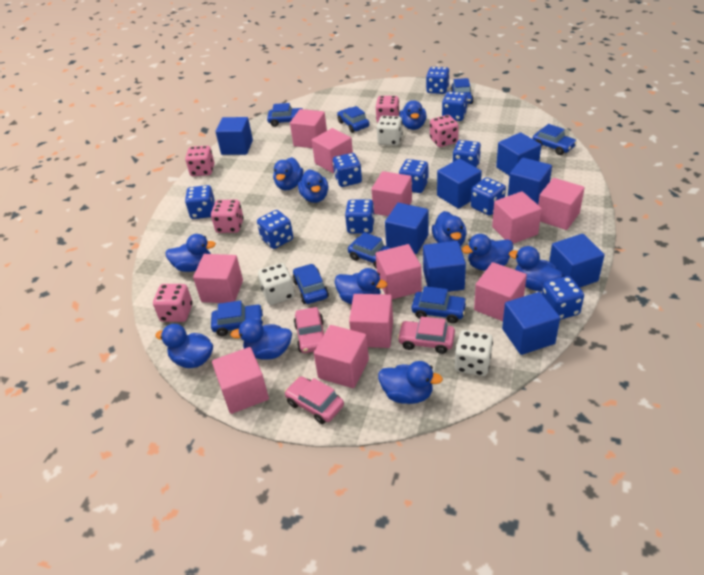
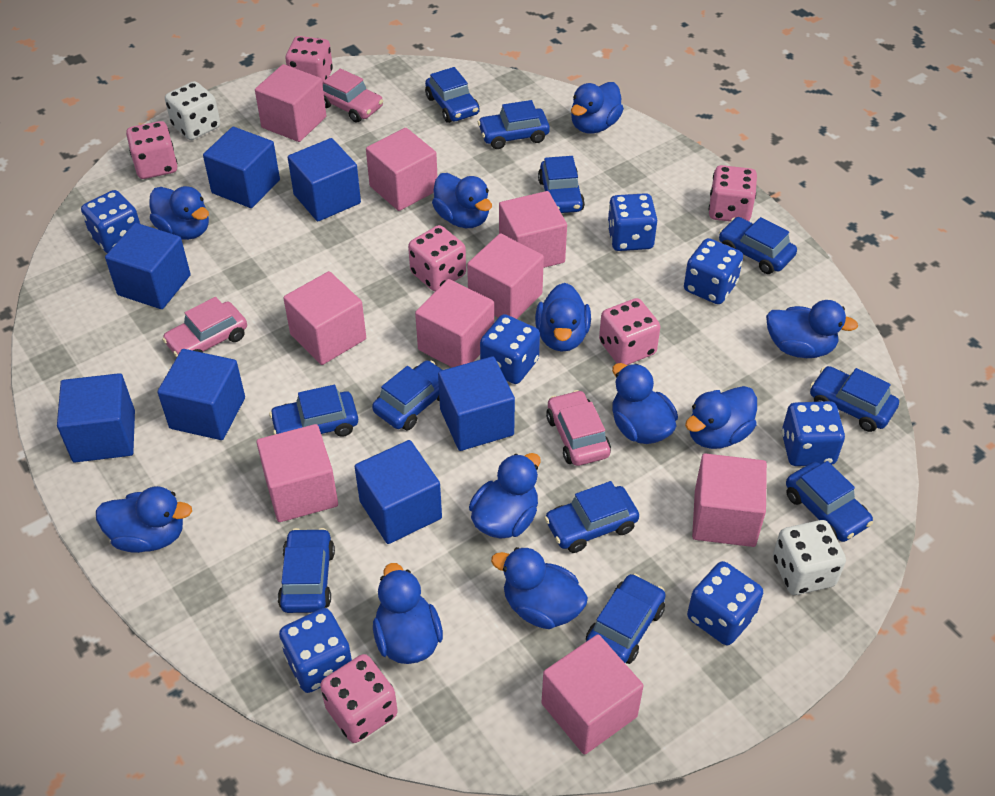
blue car: [211,301,263,336] [267,103,303,127] [293,264,329,304] [337,106,369,133] [348,232,391,269] [412,286,467,323] [450,78,474,104] [532,124,577,155] = 8 -> [269,385,358,437] [278,528,335,613] [372,360,442,430] [425,67,480,123] [478,100,550,149] [538,156,585,213] [545,481,639,553] [586,574,666,664] [719,217,797,274] [786,461,873,542] [810,366,899,432] = 11
blue cube: [216,117,253,155] [385,203,429,254] [423,241,466,292] [437,159,482,209] [496,132,541,176] [502,292,560,355] [508,158,552,204] [549,234,605,287] = 8 -> [57,373,135,462] [105,223,191,309] [157,349,245,440] [203,127,280,208] [288,138,361,221] [354,440,442,544] [438,356,515,451] = 7
blue dice: [185,185,215,219] [257,210,293,249] [333,153,362,187] [345,199,375,234] [399,159,429,193] [426,67,450,94] [442,91,468,121] [453,140,481,168] [471,177,506,216] [542,276,584,320] = 10 -> [81,190,140,253] [279,608,352,693] [480,314,540,384] [607,193,658,251] [684,238,743,304] [687,561,763,645] [782,401,845,466] = 7
pink cube: [193,254,243,303] [212,347,269,414] [290,109,327,148] [312,128,353,173] [314,325,369,388] [349,294,393,348] [372,171,412,216] [375,244,422,299] [474,262,527,321] [492,191,542,244] [538,178,585,230] = 11 -> [255,64,326,142] [256,424,338,522] [284,271,366,365] [366,128,438,211] [415,279,494,367] [467,233,544,319] [499,191,567,268] [542,634,644,755] [692,453,767,547] = 9
pink dice: [153,284,193,322] [185,146,214,176] [211,200,244,233] [376,96,400,123] [430,115,459,147] = 5 -> [126,121,177,179] [285,36,333,83] [320,654,398,743] [408,225,466,291] [599,298,660,365] [709,165,757,222] = 6
white dice: [258,263,295,305] [377,116,403,146] [454,330,493,376] = 3 -> [165,81,220,140] [773,520,846,595] = 2

